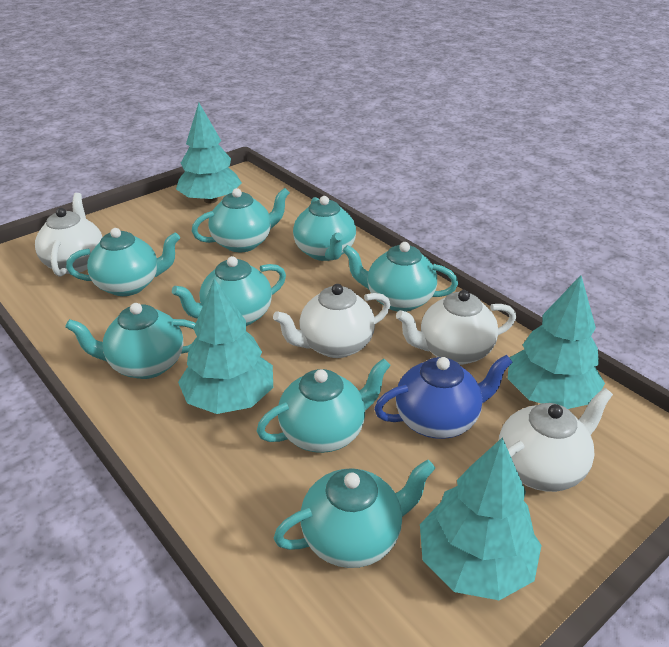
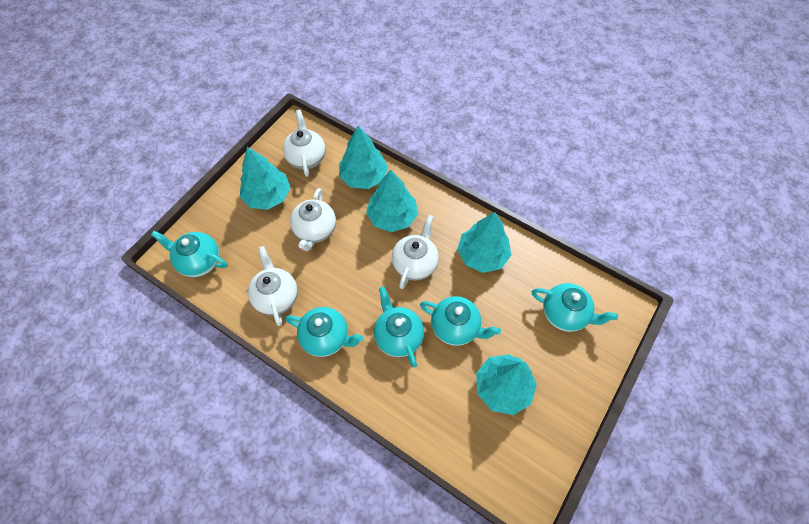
blue teapot: [374,355,513,439] = 1 -> none = 0
turquoise teapot: [65,303,196,379] [66,228,180,296] [172,256,286,326] [192,188,290,252] [257,358,391,453] [274,459,435,568] [293,196,356,261] [343,242,458,312] = 8 -> [151,231,228,277] [285,307,363,357] [374,286,424,367] [420,296,501,346] [532,283,618,332] = 5
turquoise tree: [176,103,242,203] [178,279,273,414] [420,437,541,600] [508,275,605,409] = 4 -> [240,147,290,210] [339,126,388,189] [366,170,418,232] [457,212,511,273] [476,354,537,415] = 5

